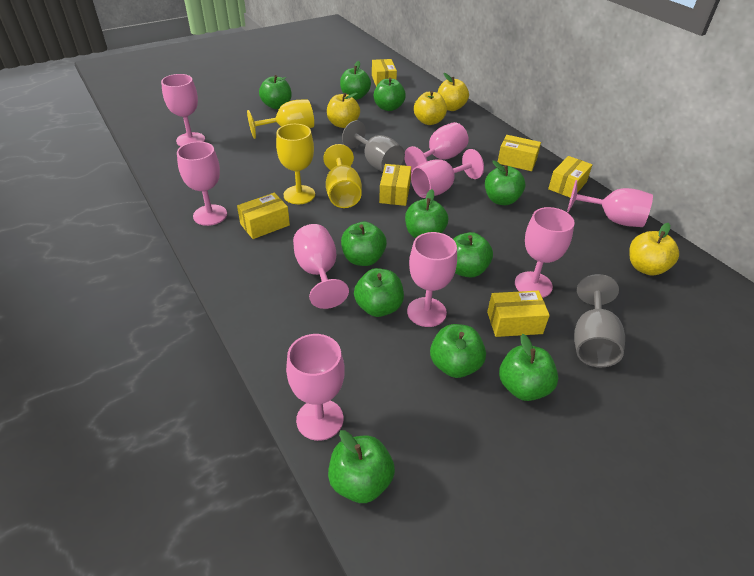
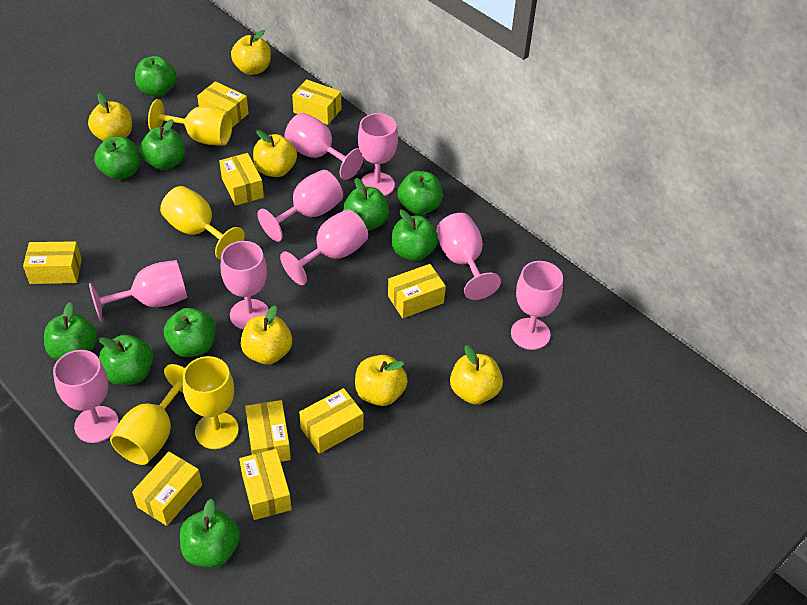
green apple: [259,75,292,109] [328,430,395,503] [340,61,371,100] [341,222,387,266] [354,268,404,317] [374,78,406,111] [405,189,448,238] [430,324,486,378] [453,232,493,277] [485,161,525,205] [499,334,558,401] = 11 -> [44,302,98,360] [94,136,140,180] [99,335,153,385] [135,56,177,97] [140,119,185,170] [164,308,216,357] [180,499,240,568] [343,178,389,231] [391,209,438,261] [398,171,443,215] = 10
grey goblet: [342,120,405,172] [574,274,625,367] = 2 -> none = 0
yellow apple: [327,93,360,128] [414,91,447,125] [438,73,469,111] [629,223,679,275] = 4 -> [88,93,132,141] [231,30,271,75] [241,306,292,364] [253,130,297,177] [355,355,408,406] [450,345,503,405] = 6
yellow box: [237,193,290,239] [372,59,397,86] [379,164,411,206] [487,291,550,337] [498,135,541,171] [548,156,593,198] = 6 -> [23,241,82,284] [132,452,202,526] [197,81,249,127] [219,153,264,206] [239,449,292,520] [245,400,291,462] [292,79,341,125] [299,388,363,454] [388,264,446,318] = 9
yellow goblet: [247,99,314,139] [276,124,315,204] [323,144,362,208] = 3 -> [110,364,185,465] [148,99,233,145] [160,186,245,260] [183,356,239,449] = 4

